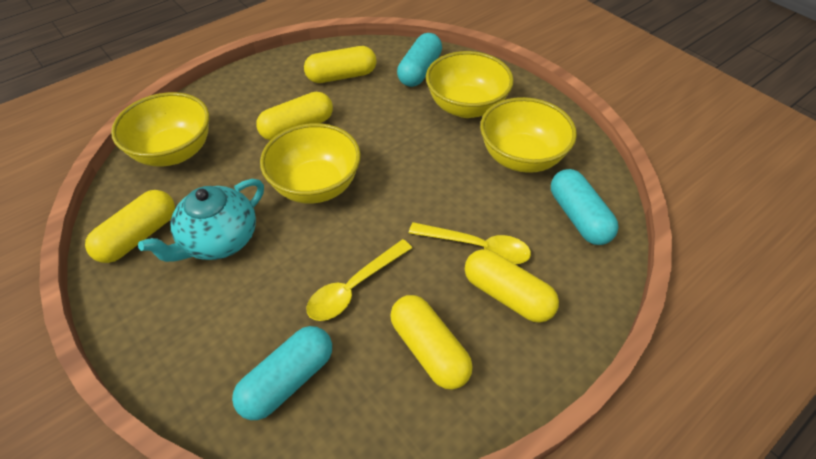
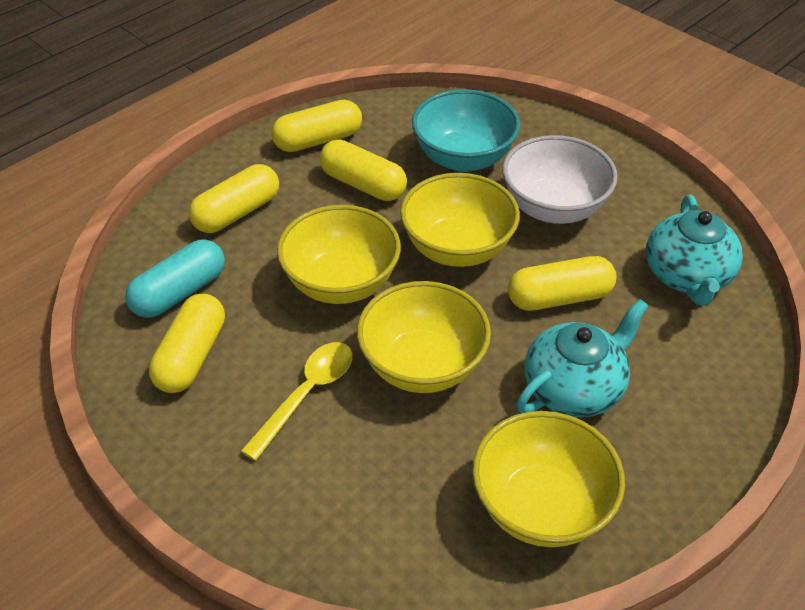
turquoise bowl: none = 0 -> [412,89,520,172] = 1
turquoise capsule: [232,326,332,420] [397,33,442,87] [551,169,619,245] = 3 -> [125,239,225,318] = 1
turquoise teapot: [138,179,264,262] = 1 -> [516,299,648,417] [646,195,743,306] = 2
white bowl: none = 0 -> [502,135,618,224] = 1
yellow spoon: [306,239,412,321] [409,222,531,264] = 2 -> [241,342,353,461] = 1

